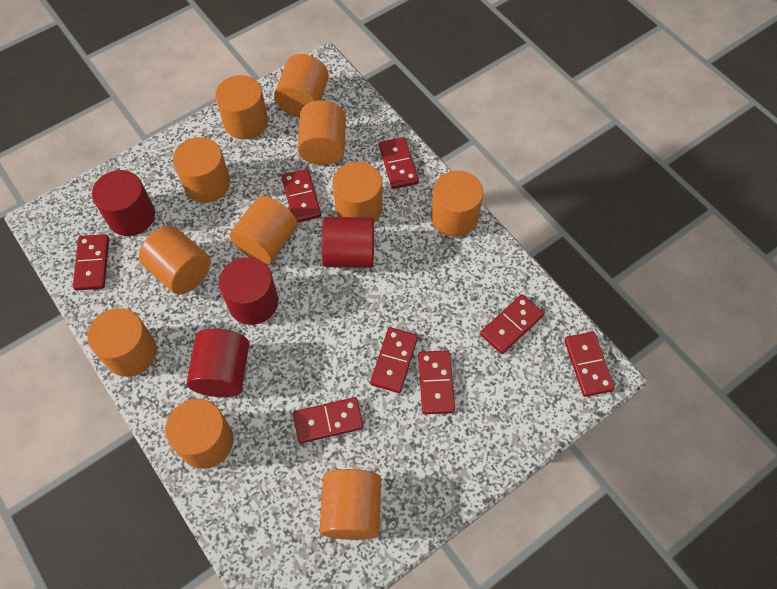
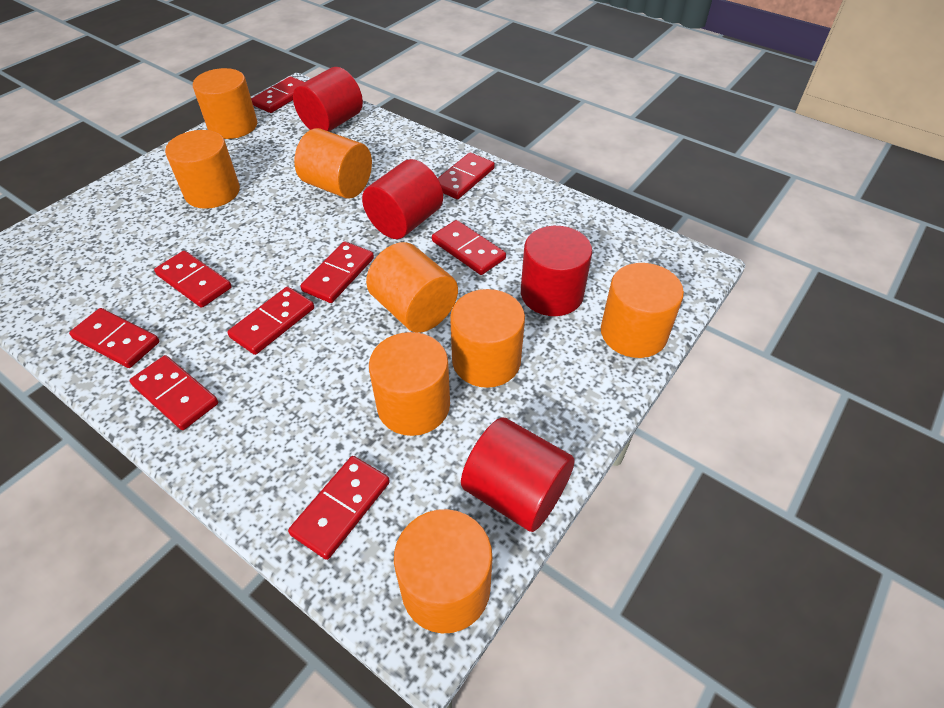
orange cylinder: [87,308,157,377] [139,226,211,295] [165,399,233,469] [173,137,230,203] [215,75,268,140] [230,196,298,264] [274,54,329,117] [297,100,346,165] [319,469,381,540] [333,162,383,222] [431,171,483,237] = 11 -> [165,130,240,209] [193,68,257,139] [294,128,372,199] [366,242,458,333] [369,332,450,436] [394,509,493,633] [450,289,525,388] [601,263,684,358] = 8
red domino: [73,234,109,291] [281,169,321,223] [293,397,364,443] [370,327,418,393] [379,137,419,189] [418,350,455,414] [480,294,544,354] [564,332,615,397] = 8 -> [69,308,159,368] [129,355,218,430] [154,251,232,308] [227,287,314,355] [251,76,304,113] [288,456,390,560] [300,241,374,303] [432,220,506,275] [438,153,495,199] = 9

